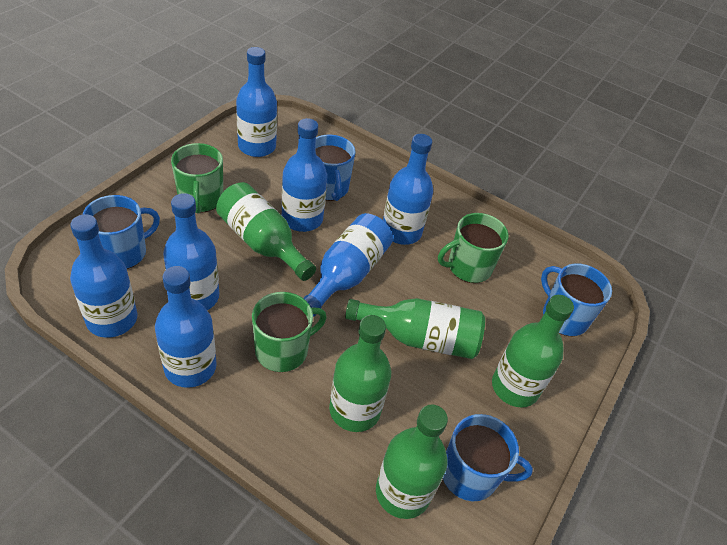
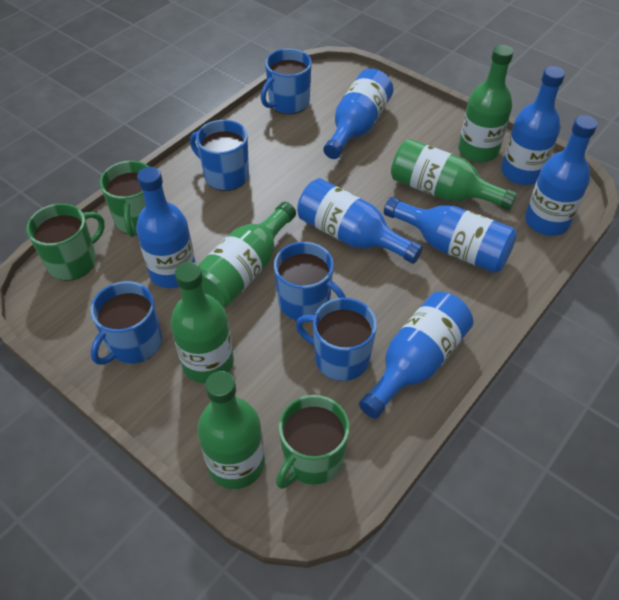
blue mug: [83,195,160,269] [315,135,356,201] [443,414,533,501] [541,263,612,336] = 4 -> [90,281,162,365] [190,120,249,191] [261,49,311,114] [274,242,346,321] [296,298,377,381] = 5

